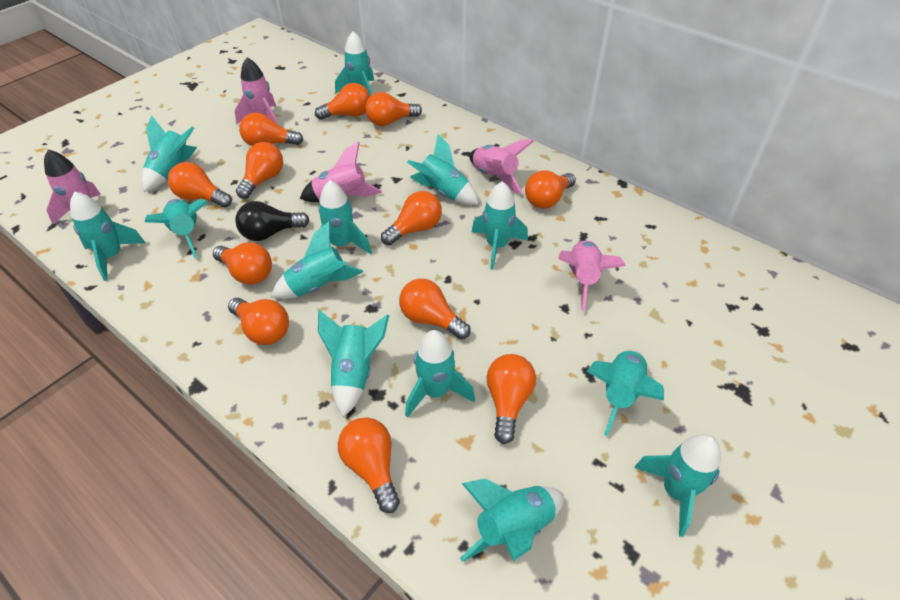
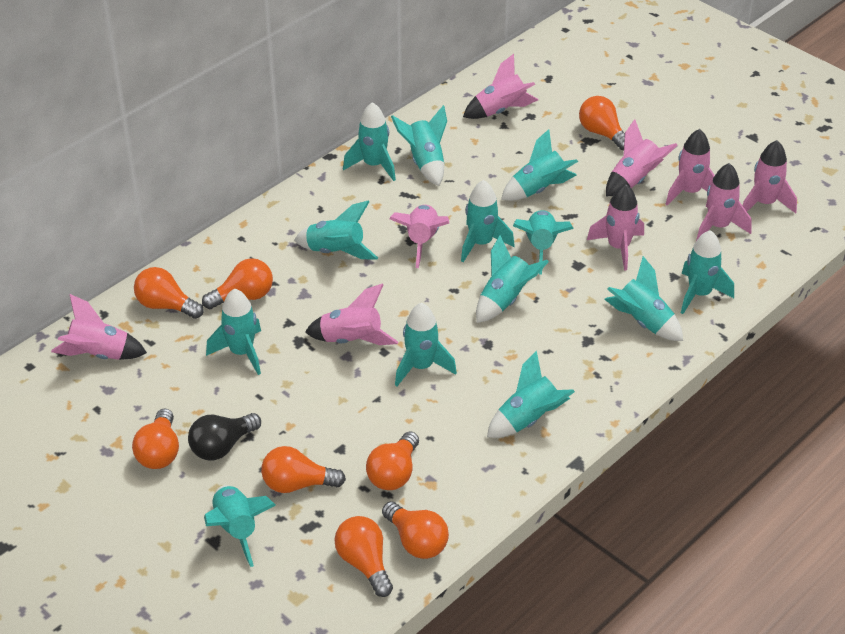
orange light bulb: [168,162,232,207] [213,242,272,285] [228,298,289,345] [236,142,283,199] [239,112,303,146] [315,83,370,120] [338,417,400,513] [365,92,422,126] [381,191,442,245] [399,279,471,339] [486,354,536,444] [525,170,576,209] = 12 -> [132,408,179,469] [134,267,204,319] [202,258,273,309] [261,446,346,493] [334,516,393,597] [366,431,419,490] [382,502,449,559] [579,96,625,150] = 8
pink rocket: [44,149,101,225] [235,57,278,125] [300,141,382,202] [469,140,534,194] [558,240,626,311] = 5 -> [51,294,147,360] [305,284,398,345] [389,205,449,268] [463,54,538,119] [587,184,644,271] [606,119,677,196] [666,129,715,206] [696,163,752,241] [743,140,797,213] = 9

